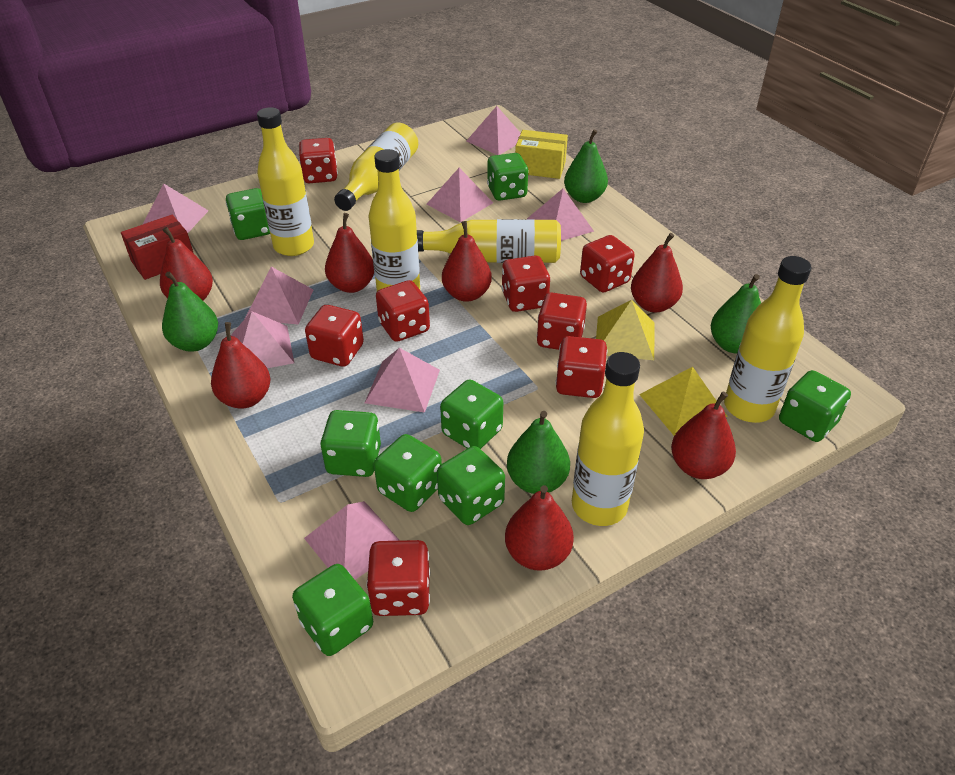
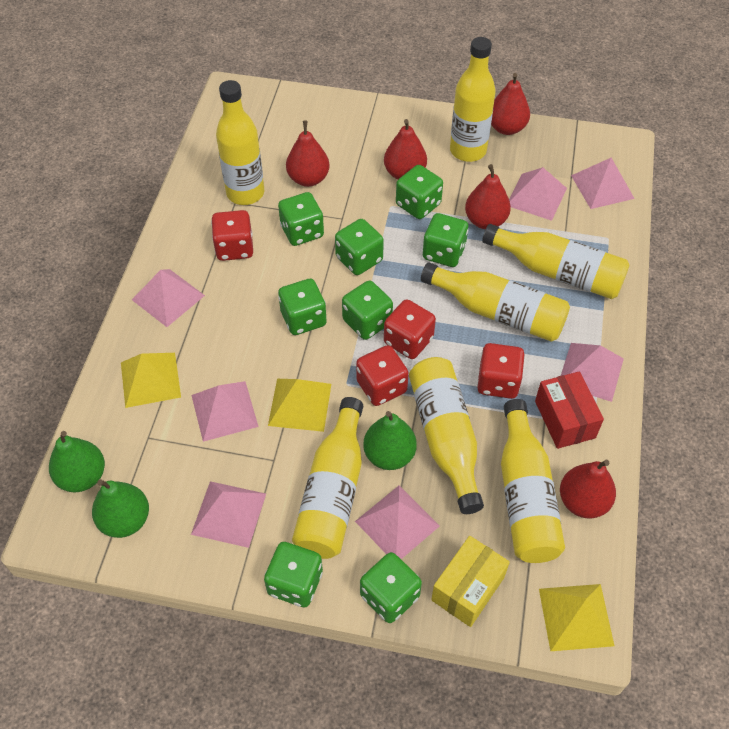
green pear: [162,272,218,352] [507,411,570,494] [564,130,608,203] [711,274,761,353] = 4 -> [49,431,105,492] [92,479,149,538] [363,411,417,470] = 3
pink pyramid: [143,184,209,233] [231,311,294,368] [245,267,313,325] [304,501,400,579] [365,348,440,413] [427,168,493,223] [466,106,521,155] [527,189,594,241] = 8 -> [132,269,205,327] [191,381,259,442] [191,481,266,548] [355,486,440,559] [509,167,567,221] [561,343,624,402] [571,158,635,209] = 7
red dice: [299,138,338,183] [305,305,364,367] [366,540,430,616] [376,280,430,342] [501,256,550,312] [537,292,587,350] [556,336,607,398] [580,235,635,293] = 8 -> [211,210,253,261] [356,345,409,406] [384,299,436,359] [477,343,525,399] = 4
red pear: [160,227,213,301] [211,322,270,409] [325,213,374,293] [442,221,492,302] [505,485,574,571] [631,233,683,313] [671,392,736,479] = 7 -> [286,120,330,187] [384,119,427,179] [465,164,511,229] [491,73,530,135] [560,460,616,519] = 5
yellow bottle: [257,107,314,256] [334,123,418,211] [368,149,420,291] [417,219,561,263] [572,352,644,526] [724,256,811,423] = 6 -> [216,80,264,205] [292,397,363,559] [409,357,484,514] [421,262,570,342] [450,37,496,162] [482,224,629,299] [501,399,565,563] = 7
yellow pyramid: [596,300,655,360] [639,367,728,436] = 2 -> [121,353,181,408] [268,379,331,432] [539,584,614,651] = 3

